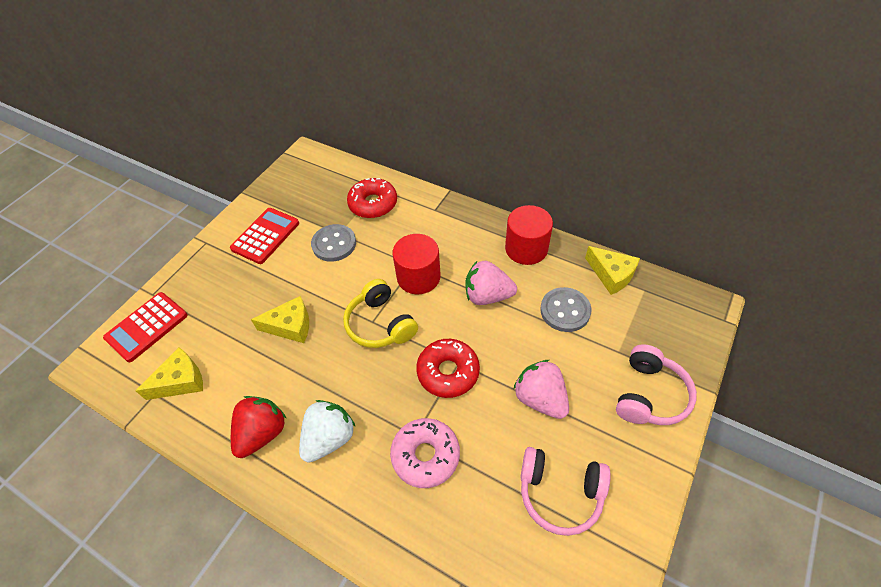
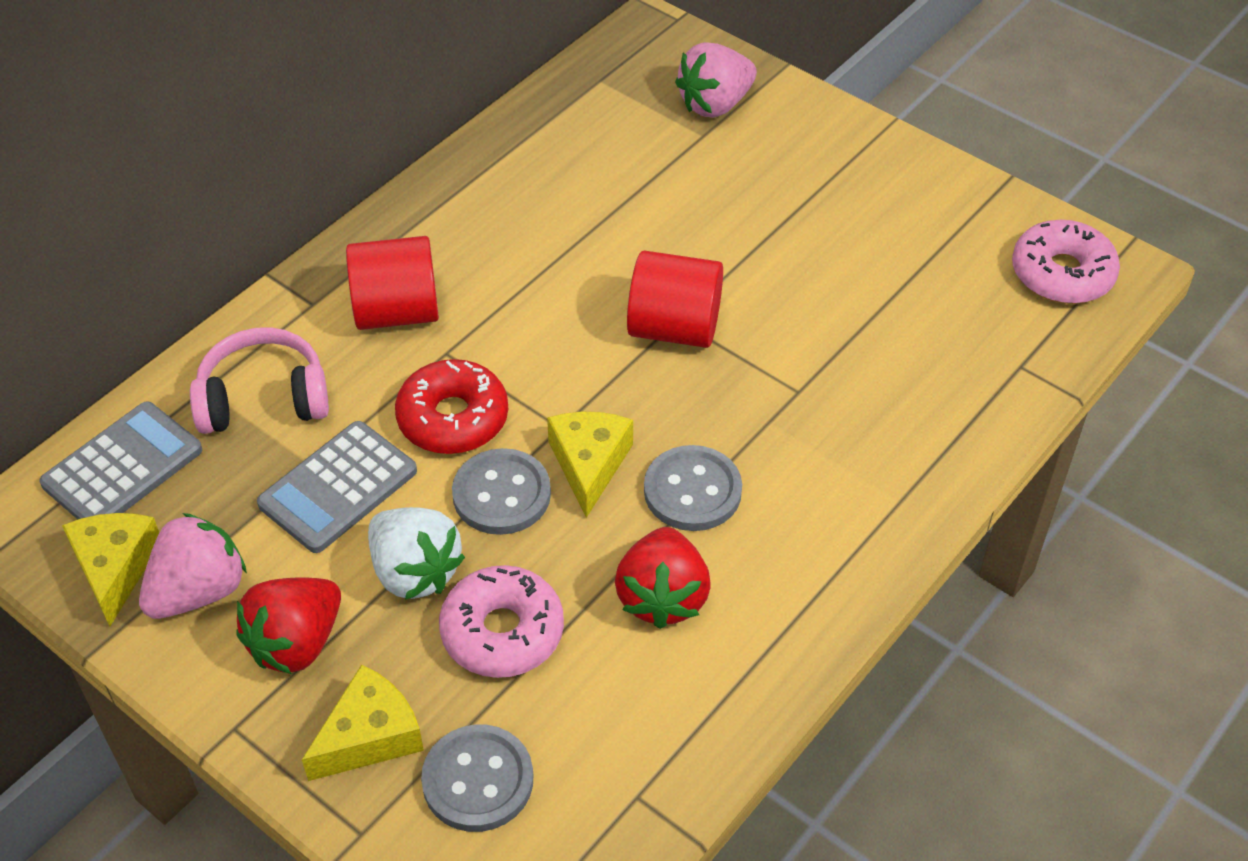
grey button: [311,224,356,262] [540,287,591,332] = 2 -> [421,725,533,832] [452,448,551,535] [644,445,742,531] = 3
grey calculator: none = 0 -> [39,401,202,519] [257,421,417,553] = 2
pink donut: [390,418,460,488] = 1 -> [439,565,564,678] [1012,220,1120,304] = 2
pink headphones: [520,447,611,536] [616,344,697,425] = 2 -> [190,327,329,434] = 1
red calculator: [103,292,187,362] [230,208,299,264] = 2 -> none = 0
red donut: [347,178,397,218] [416,339,480,398] = 2 -> [395,359,508,454] = 1
red strawberry: [231,396,287,458] = 1 -> [236,578,341,674] [615,527,711,629] = 2
yellow headphones: [343,279,418,348] = 1 -> none = 0

